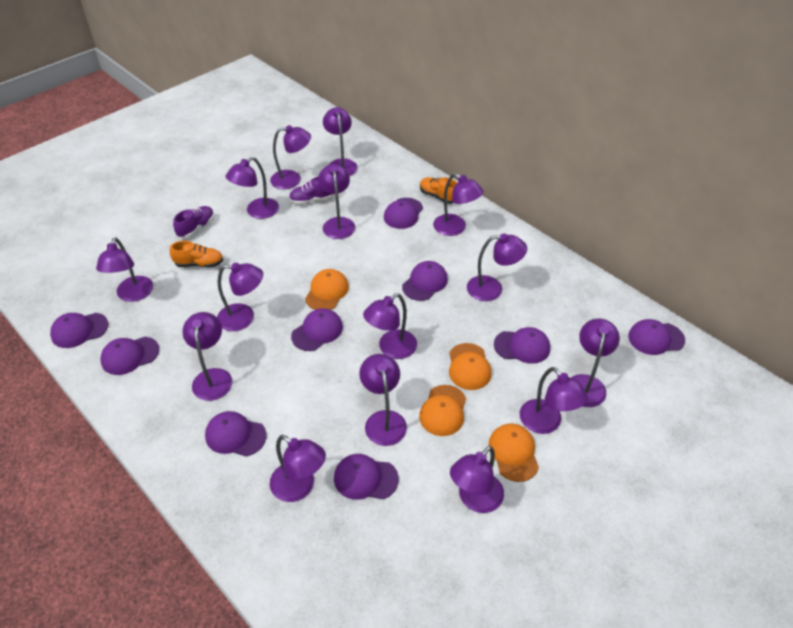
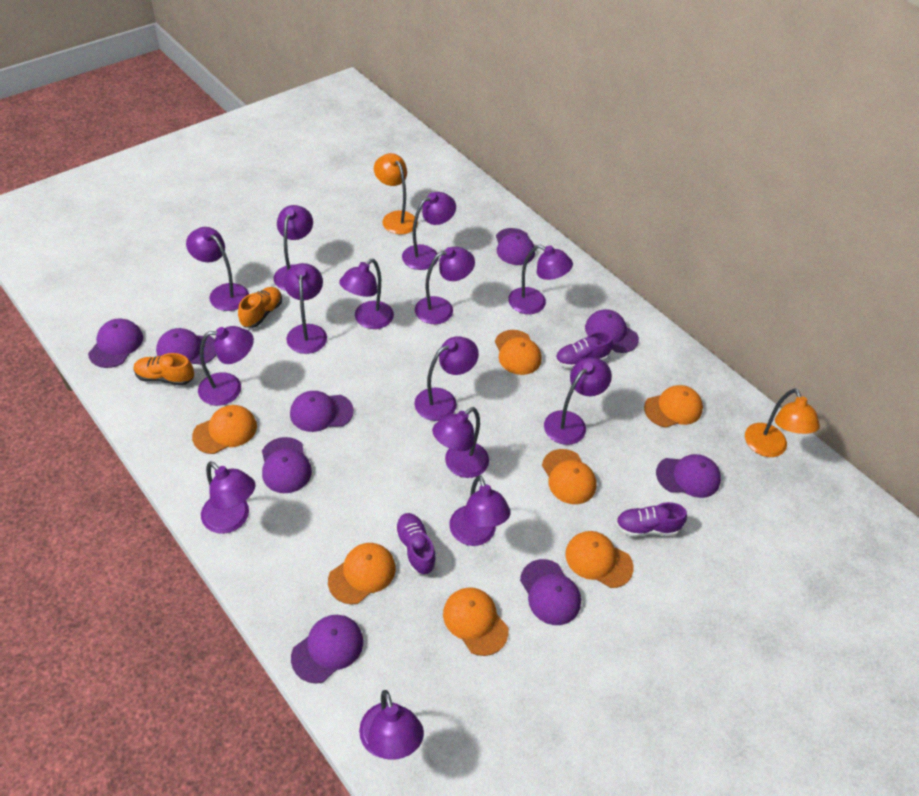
orange cap: [305,269,349,310] [419,385,466,436] [449,343,491,390] [488,424,539,482] = 4 -> [192,405,257,454] [328,543,396,605] [443,587,509,656] [495,330,541,375] [542,449,597,504] [565,531,634,588] [644,385,703,428] = 7
orange lamp: none = 0 -> [374,153,418,234] [745,389,820,457] = 2
purple lamp: [96,237,153,302] [182,312,232,401] [217,262,263,331] [226,157,279,219] [270,125,311,189] [270,435,326,502] [318,164,355,239] [323,107,358,176] [359,354,407,446] [363,293,417,359] [433,173,483,236] [450,446,504,513] [467,233,527,301] [520,367,588,434] [571,318,620,407] = 15 -> [186,227,249,311] [198,326,254,406] [201,461,256,534] [274,205,313,291] [284,263,327,354] [339,259,394,329] [359,690,424,760] [402,192,456,270] [415,247,475,324] [415,336,479,421] [432,407,489,478] [449,475,511,546] [508,245,573,314] [544,357,612,445] = 14
purple shoe: [173,206,214,238] [289,177,334,204] = 2 -> [395,513,436,575] [555,332,613,369] [616,502,687,537] = 3

